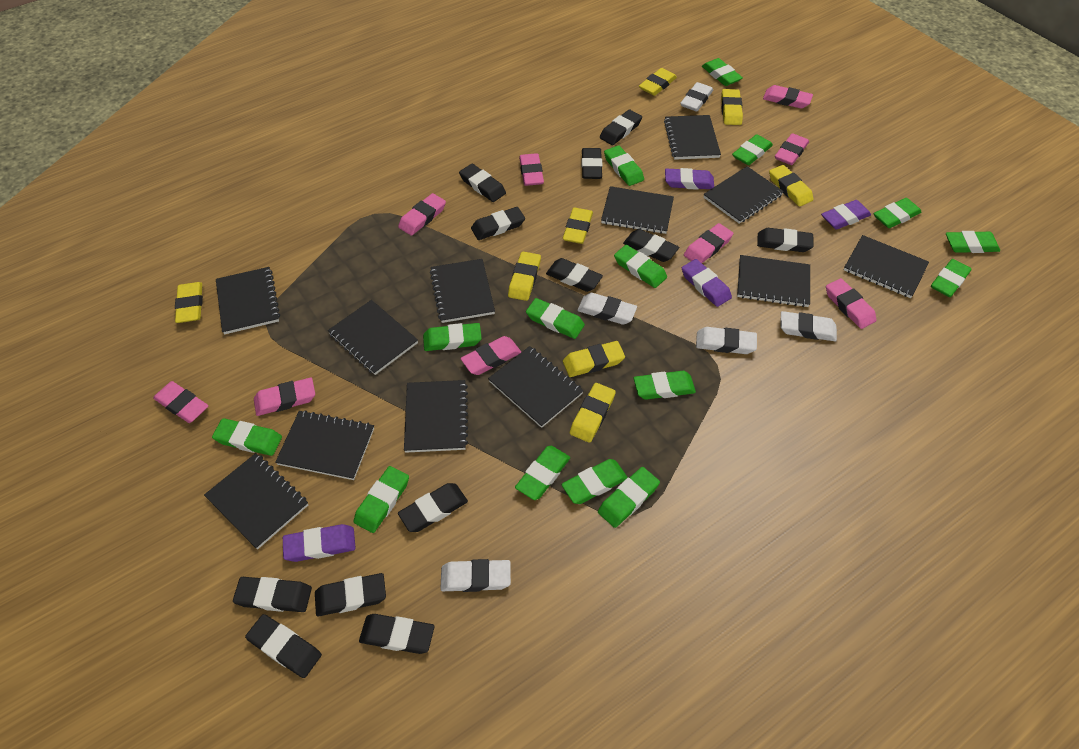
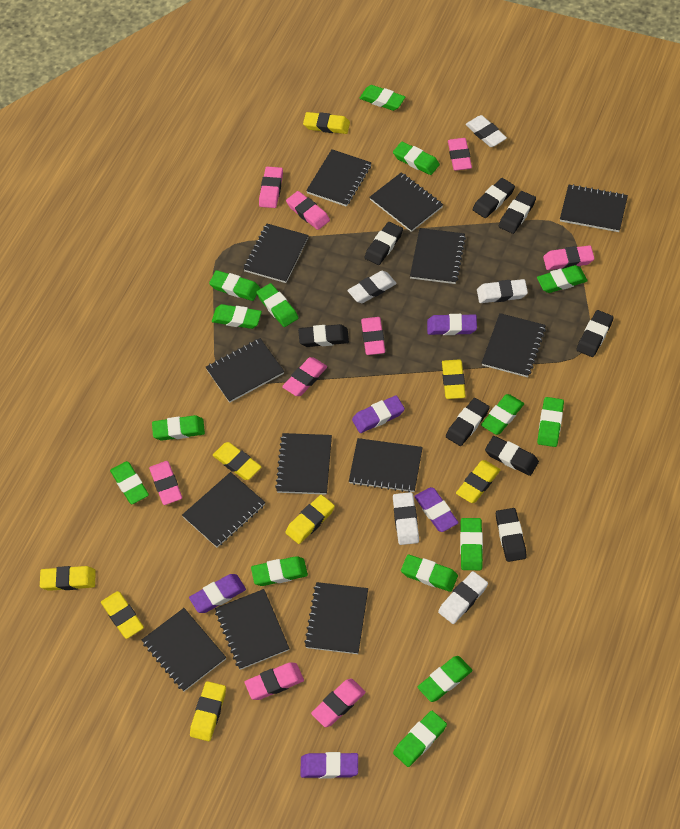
black eraser: [233,577,312,612] [245,614,322,678] [315,573,386,617] [359,614,435,654] [398,483,468,532] [459,164,506,202] [471,207,525,240] [546,258,603,292] [581,148,602,179] [600,109,642,145] [623,229,679,262] [757,228,814,252] = 12 -> [298,324,349,347] [364,222,403,265] [446,398,490,446] [473,178,515,218] [485,436,539,476] [496,508,527,562] [499,191,536,234] [577,310,614,357] = 8
black notebook: [204,453,308,549] [216,267,280,334] [275,410,374,480] [328,300,418,375] [404,380,468,453] [430,259,495,323] [488,346,584,428] [601,186,674,234] [664,115,721,160] [703,166,784,224] [737,255,810,307] [844,235,929,298] = 12 -> [142,608,226,691] [182,472,265,547] [206,338,284,403] [215,589,289,670] [243,224,309,283] [275,433,332,495] [304,582,368,654] [306,149,371,207] [349,438,423,492] [369,172,443,232] [410,228,466,284] [482,313,546,377] [560,184,628,232] = 13
purple eraser: [283,524,355,562] [665,168,714,190] [682,259,732,307] [821,200,871,230] = 4 -> [189,574,246,613] [300,752,358,779] [352,395,405,433] [414,487,459,532] [427,314,477,335] = 5

